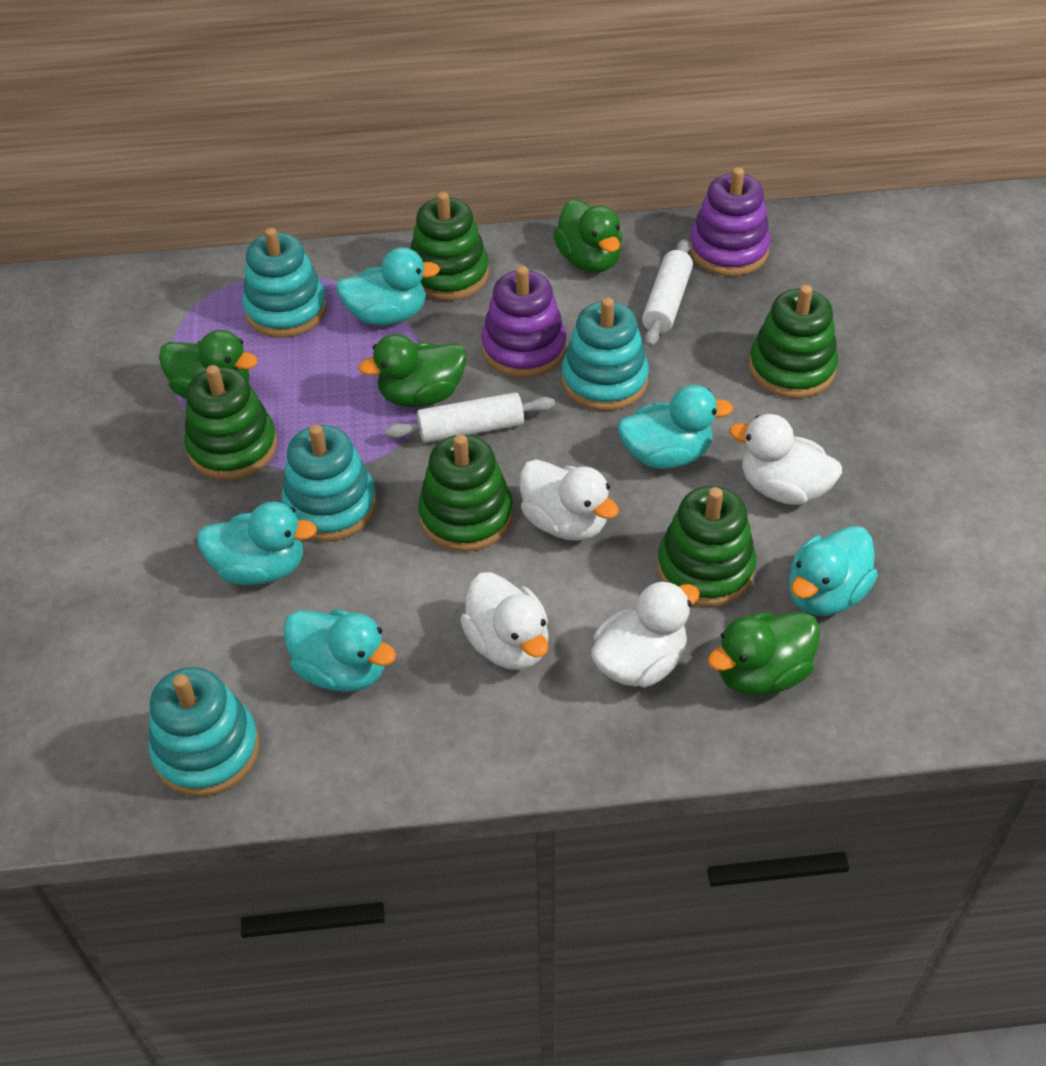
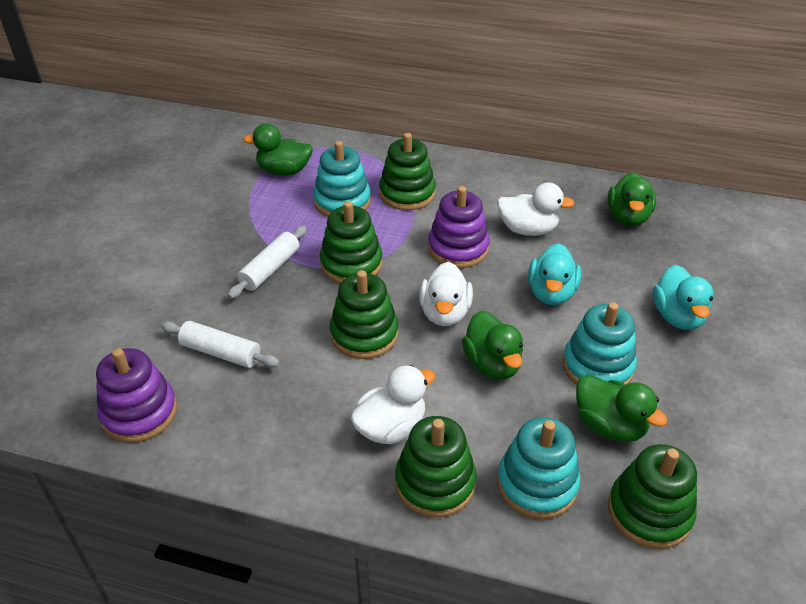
turquoise duck: [197,501,317,585] [283,609,396,692] [336,247,440,325] [618,385,733,469] [789,526,878,616] = 5 -> [528,243,581,305] [653,265,714,330] = 2
turquoise stacking toy: [149,667,260,797] [242,228,327,338] [281,424,377,542] [562,298,649,411] = 4 -> [313,141,371,217] [497,417,581,519] [563,302,637,385] = 3
white duck: [460,572,549,670] [520,459,619,541] [592,580,700,687] [729,414,842,505] = 4 -> [350,365,435,444] [419,262,473,326] [497,183,575,236] = 3

